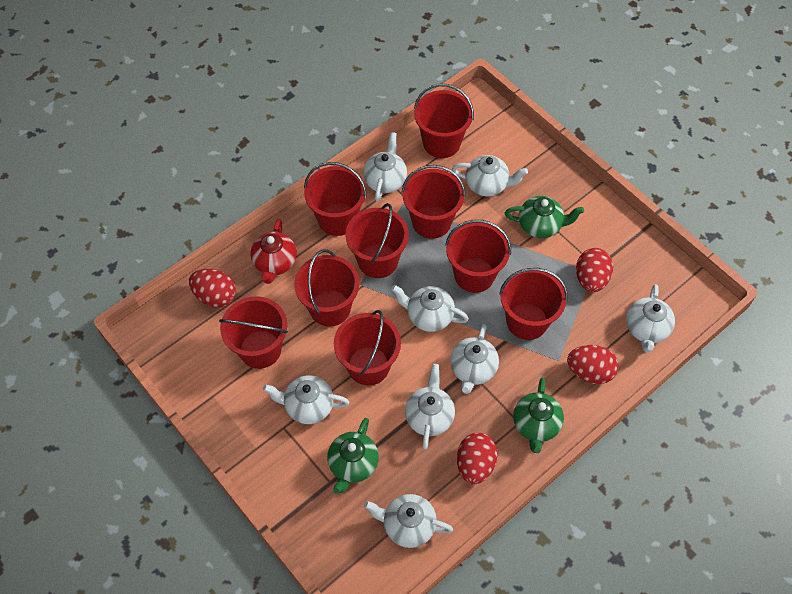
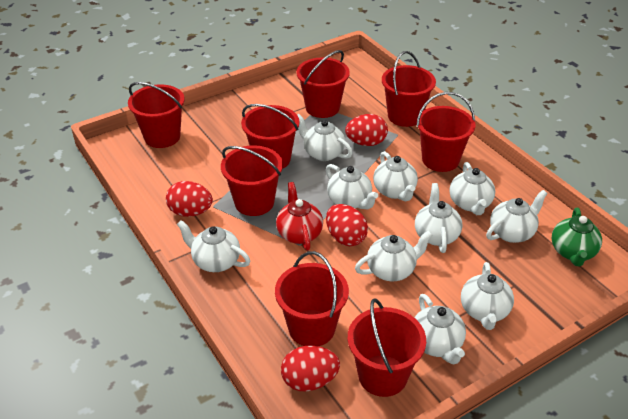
green teapot: [327,418,379,494] [505,196,584,238] [513,378,564,453] = 3 -> [551,208,602,266] = 1
red bucket: [219,296,288,369] [294,249,360,327] [304,162,367,236] [334,310,401,385] [345,203,409,278] [401,165,465,239] [414,84,474,158] [445,220,511,293] [499,268,568,340] = 9 -> [128,82,185,148] [221,145,283,216] [241,104,299,169] [275,251,349,346] [296,50,350,118] [348,298,426,397] [382,51,436,127] [416,92,475,172] = 8
white teapot: [263,375,349,424] [363,132,407,202] [364,494,453,548] [391,285,469,332] [405,364,455,450] [450,324,499,394] [452,155,528,197] [626,284,675,352] = 8 -> [177,220,250,272] [297,114,353,161] [326,164,378,209] [355,230,433,281] [373,151,418,201] [415,183,462,253] [415,294,466,364] [449,162,495,215] [461,262,514,330] [486,190,548,243] = 10

